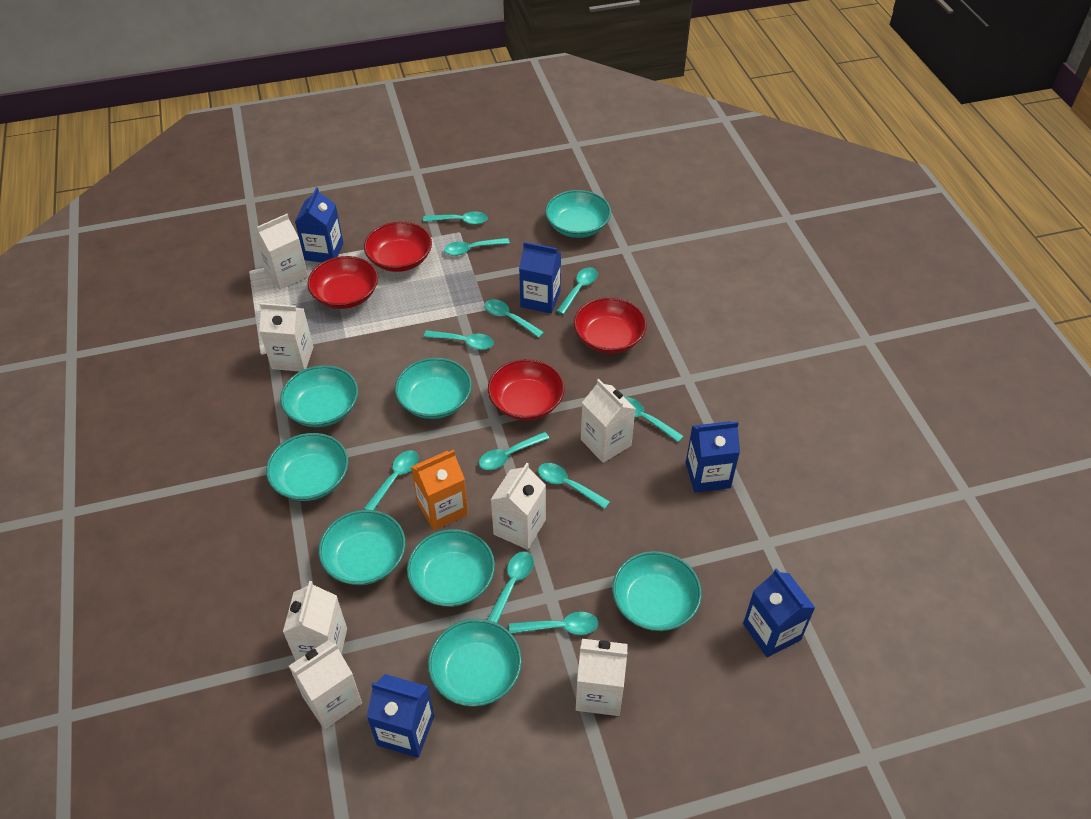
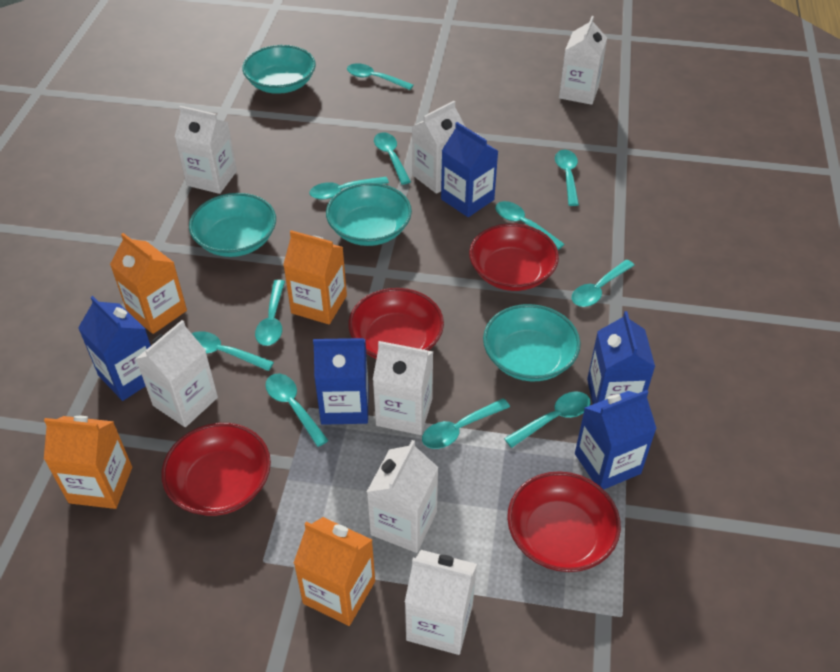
orange carton: [411,450,468,530] = 1 -> [44,416,132,509] [110,233,187,334] [283,230,347,324] [294,517,375,626] = 4
turquoise bowl: [266,433,349,501] [280,365,358,427] [318,510,406,585] [395,358,472,419] [407,529,495,607] [428,619,522,707] [545,190,611,238] [612,551,702,631] = 8 -> [189,193,276,257] [242,45,316,94] [326,183,412,246] [483,304,580,381] = 4

